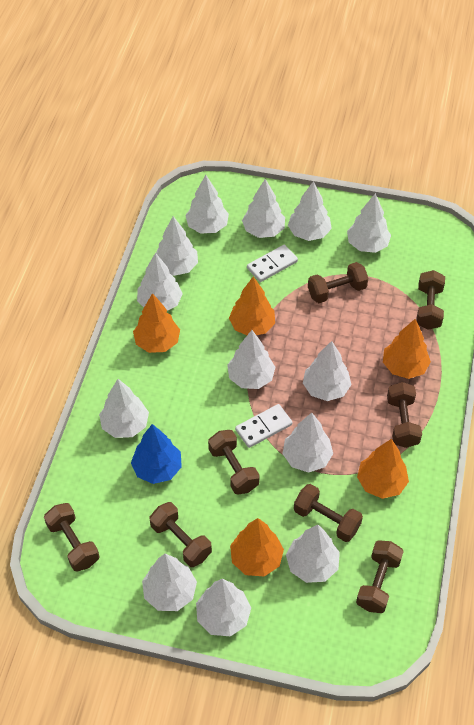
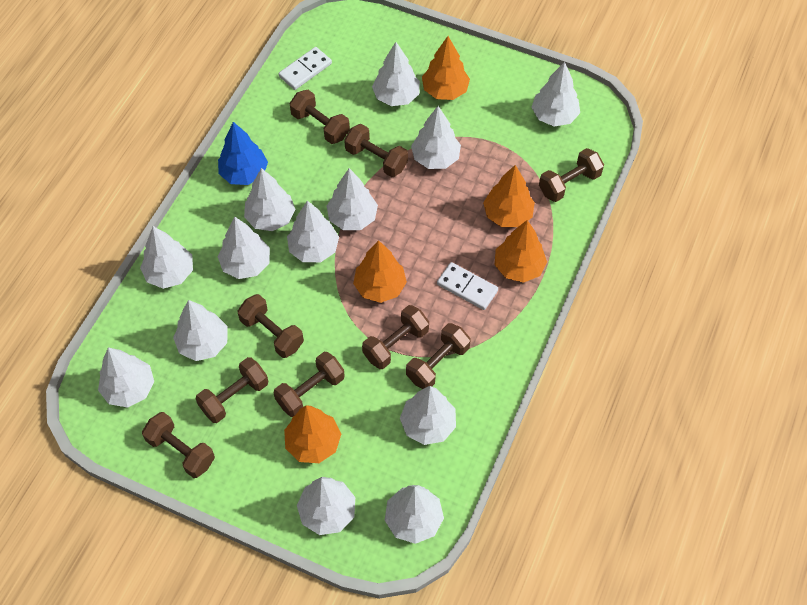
brown dumbbell: [44,503,100,572] [150,502,212,567] [208,430,260,495] [294,484,363,542] [308,262,368,303] [356,540,404,613] [387,382,422,448] [416,270,445,330] = 8 -> [142,412,215,478] [196,357,268,423] [238,294,304,358] [274,352,345,417] [289,90,350,144] [344,124,408,177] [362,305,429,369] [406,323,471,389] [539,148,604,202] = 9

